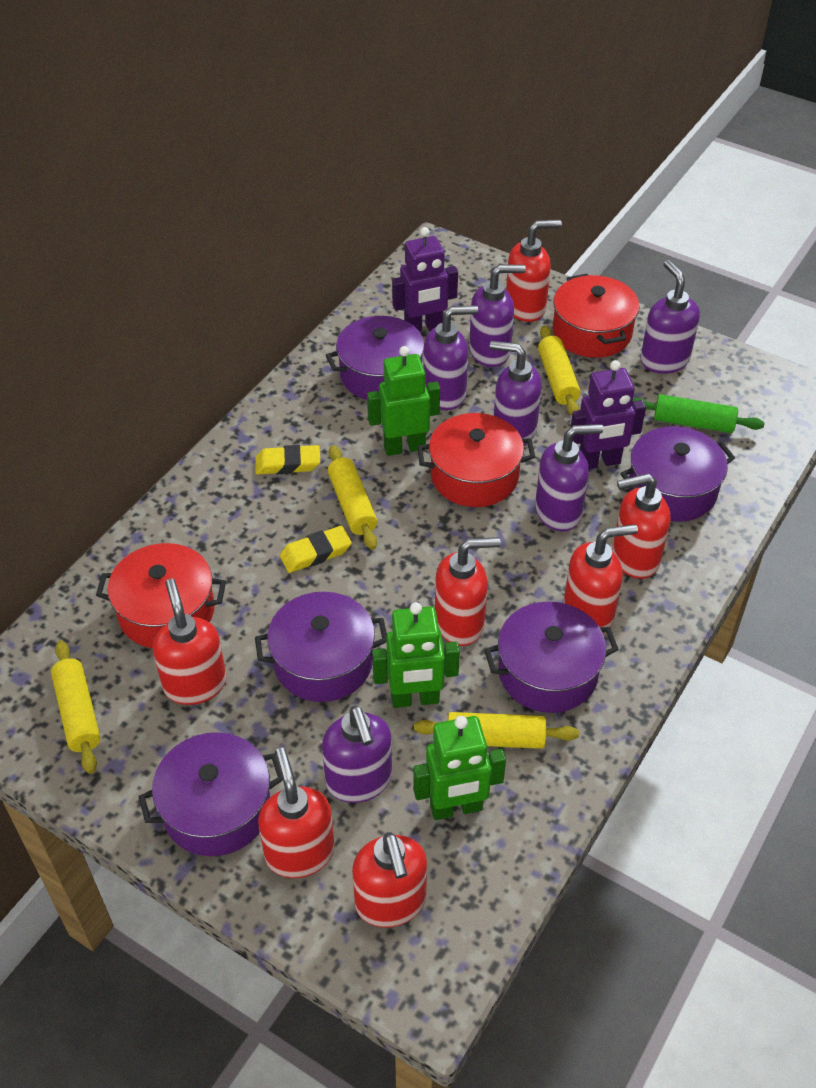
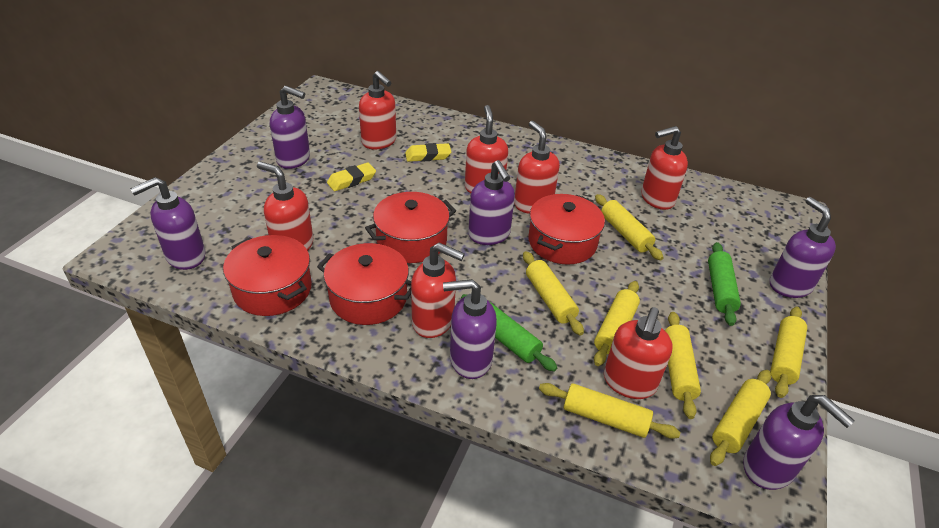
green robot: [367,346,440,456] [372,602,460,708] [413,716,506,820] = 3 -> none = 0
green rolling pin: [632,394,765,433] = 1 -> [461,294,558,372] [708,242,741,326] = 2
purple pot: [138,732,283,856] [255,592,387,702] [326,316,428,400] [484,602,619,713] [620,426,735,522] = 5 -> none = 0
purple robot: [392,227,458,331] [571,360,646,469] = 2 -> none = 0
red pot: [96,543,226,648] [417,413,535,507] [553,274,640,358] = 3 -> [223,235,312,316] [317,243,411,325] [365,192,456,263] [529,194,605,265] = 4
yellow rolling pin: [51,640,101,774] [328,445,377,550] [414,712,579,749] [538,326,581,416] = 4 -> [523,251,584,336] [539,383,680,439] [594,281,640,366] [595,194,663,260] [665,312,701,419] [710,370,771,466] [770,307,807,398] = 7

